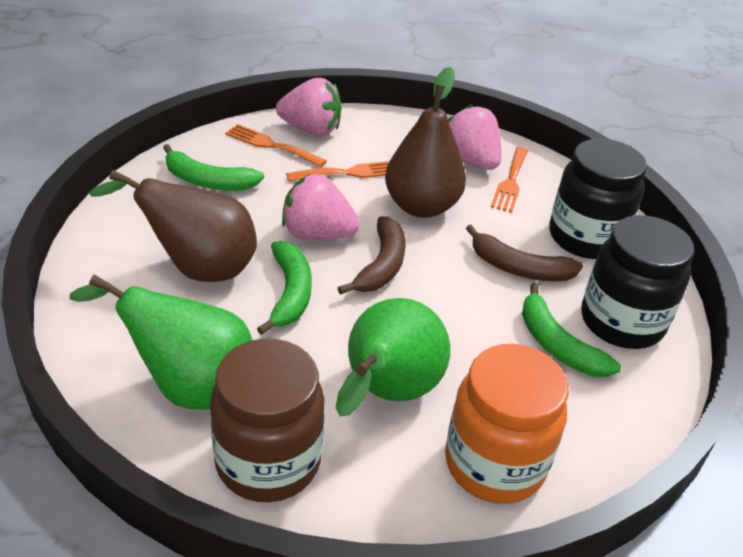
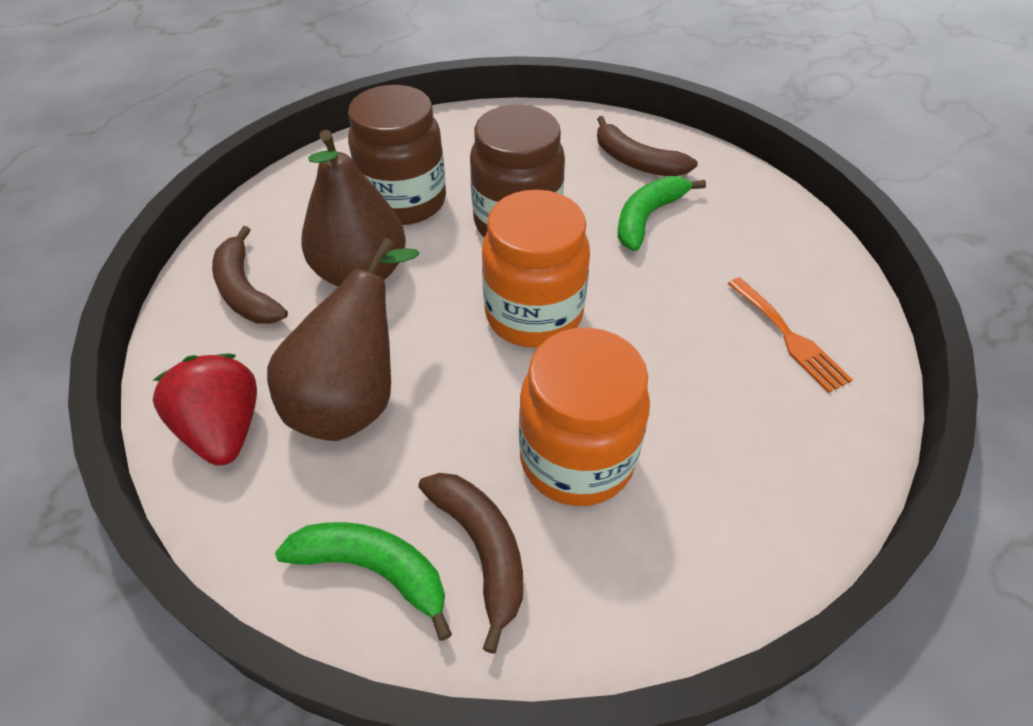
black jar: [549,139,647,259] [581,215,695,349] = 2 -> none = 0
brown banana: [338,216,405,295] [466,225,583,281] = 2 -> [212,226,288,324] [419,473,523,654] [597,116,698,176] = 3
brown jar: [210,339,325,502] = 1 -> [348,85,446,225] [470,105,565,238] = 2
green banana: [163,144,264,191] [257,241,312,335] [522,283,621,377] = 3 -> [275,522,452,641] [618,176,706,251] = 2
green pear: [70,275,252,410] [336,298,450,417] = 2 -> none = 0
orange fork: [225,124,327,167] [286,161,390,181] [491,146,528,212] = 3 -> [728,277,853,393] = 1
orange jar: [445,344,569,504] = 1 -> [482,190,590,348] [519,327,650,506] = 2
pink strawberry: [276,78,342,136] [282,174,360,240] [448,104,502,170] = 3 -> none = 0
red strawberry: none = 0 -> [153,354,257,466] = 1

